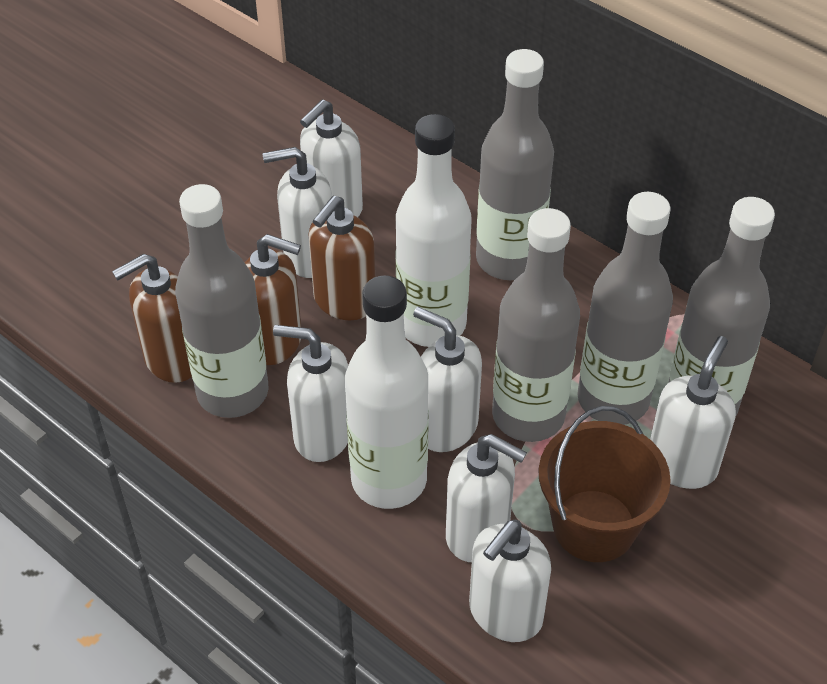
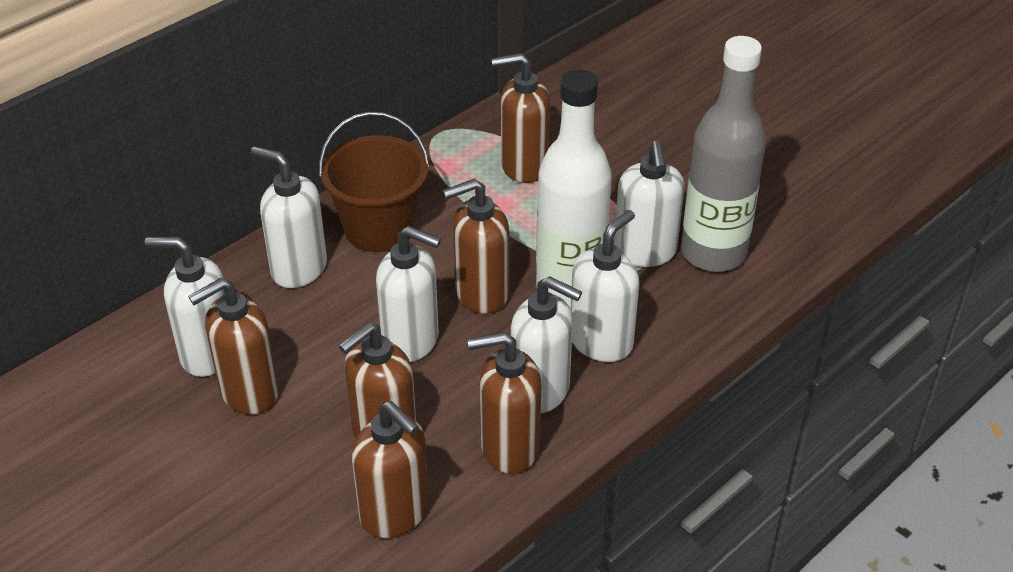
brown soap dispenser: [112,254,192,383] [245,234,302,365] [308,196,375,320] = 3 -> [188,278,279,415] [339,322,416,438] [352,401,429,538] [443,179,509,314] [467,332,541,474] [491,53,550,183] = 6
grey bottle: [175,184,268,418] [476,49,554,280] [492,208,580,442] [577,192,673,425] [668,197,775,415] = 5 -> [681,36,766,272] = 1
white bottle: [345,275,429,509] [396,114,472,347] = 2 -> [536,69,612,308] = 1
white soap dispenser: [263,147,332,278] [273,325,348,462] [300,100,363,217] [413,307,482,452] [446,434,527,562] [469,519,551,642] [650,336,736,489] = 7 -> [145,237,225,377] [251,146,327,288] [376,226,441,362] [511,276,582,413] [570,210,639,362] [614,140,684,267] = 6

